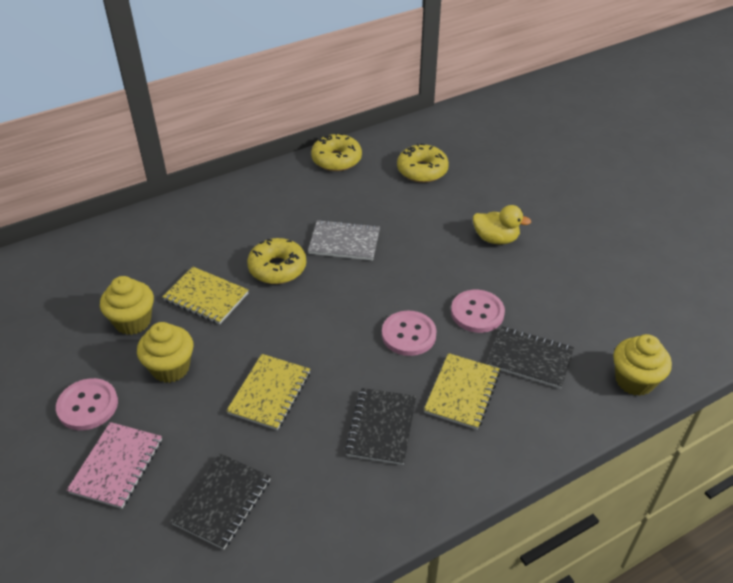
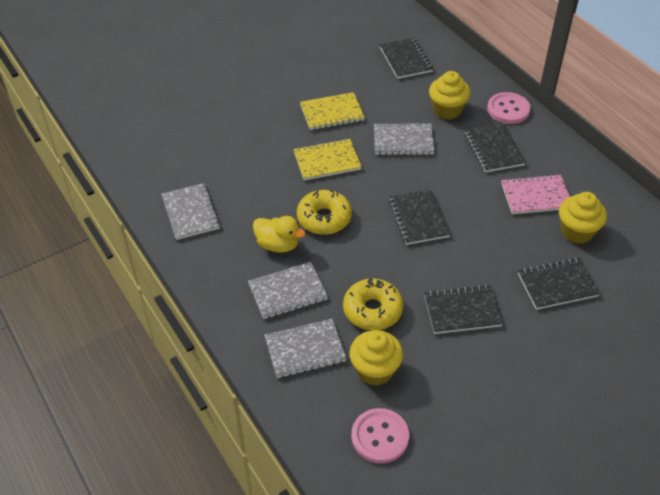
black notebook: [170,453,271,550] [345,388,416,465] [487,326,574,389] = 3 -> [380,38,433,79] [389,189,451,245] [424,284,503,334] [465,124,526,173] [518,257,600,310] = 5
grey notebook: [308,220,380,261] = 1 -> [161,183,220,240] [248,262,328,319] [264,319,347,378] [374,124,434,155] = 4
pink button: [56,378,118,430] [382,311,437,356] [451,290,505,333] = 3 -> [352,408,409,463] [487,92,531,124] = 2
yellow donut: [247,238,306,284] [311,133,362,171] [397,143,449,183] = 3 -> [297,189,352,235] [343,278,404,330] = 2
yellow notebook: [162,267,248,324] [226,354,310,430] [424,353,500,430] = 3 -> [293,139,362,181] [300,92,365,130] = 2

